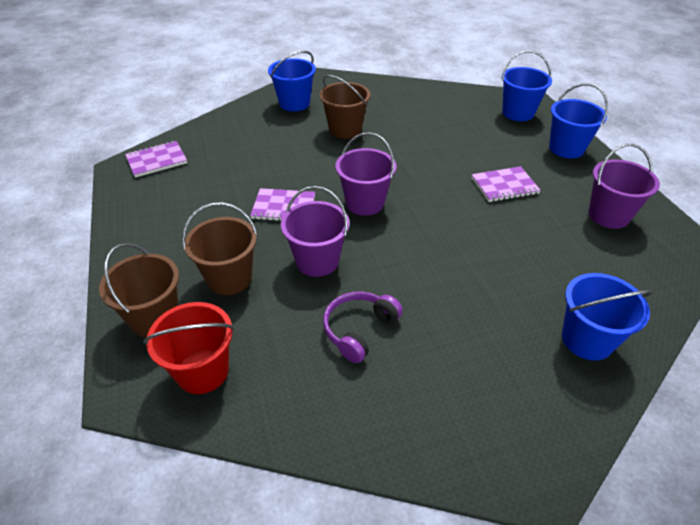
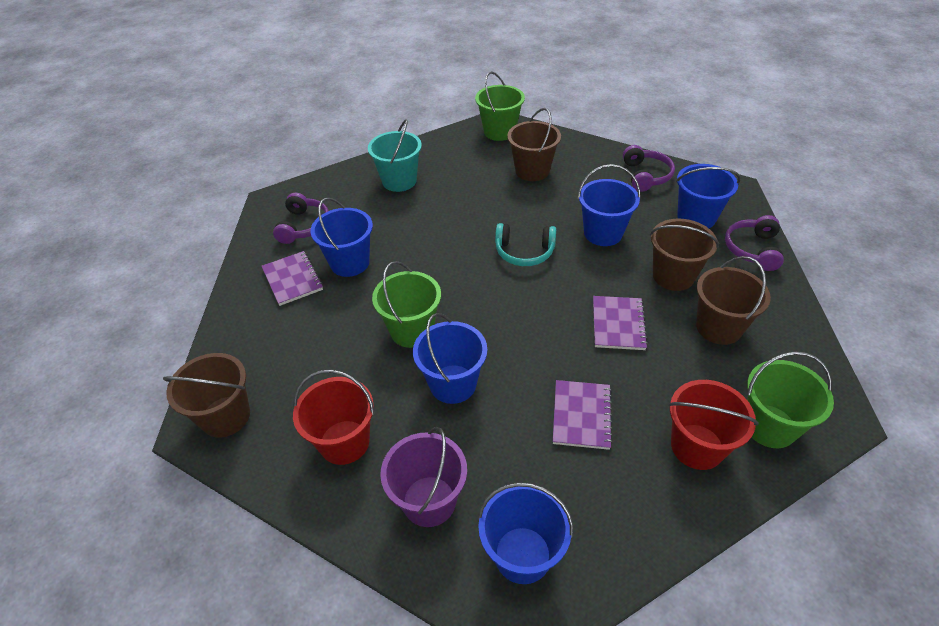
blue bucket: [268,51,316,111] [502,50,552,121] [549,83,608,159] [562,273,653,361] = 4 -> [310,198,373,277] [413,313,487,404] [478,482,573,584] [578,164,641,246] [676,164,740,228] = 5
brown bucket: [99,243,179,338] [182,202,257,295] [320,75,371,139] = 3 -> [163,353,250,438] [507,108,561,181] [650,219,719,291] [696,256,771,345] = 4
green bucket: none = 0 -> [372,261,441,348] [475,71,525,141] [747,351,834,448] = 3
purple bucket: [281,186,350,277] [336,132,396,216] [588,144,660,229] = 3 -> [380,427,467,527] = 1
purple headphones: [323,292,403,363] = 1 -> [273,193,328,244] [623,145,675,192] [725,215,784,271] = 3
red bucket: [144,302,234,394] = 1 -> [293,370,374,465] [668,380,759,470] = 2
turquoise bucket: none = 0 -> [368,119,422,192] = 1
turquoise headphones: none = 0 -> [495,223,556,266] = 1

